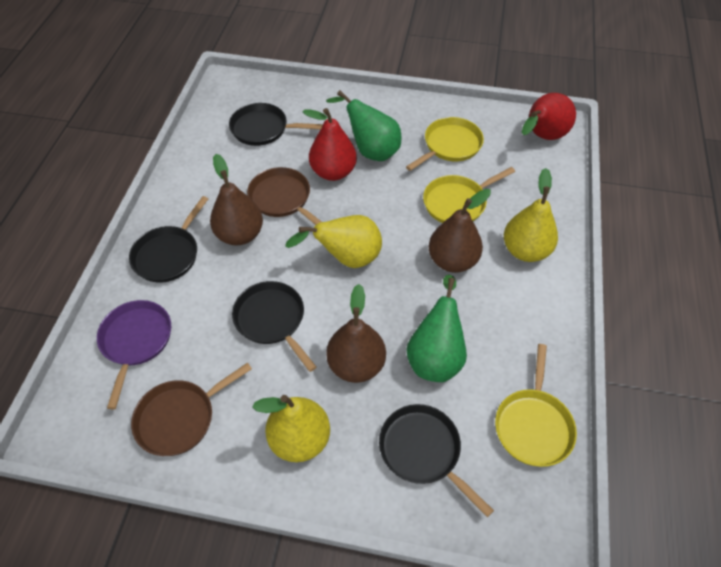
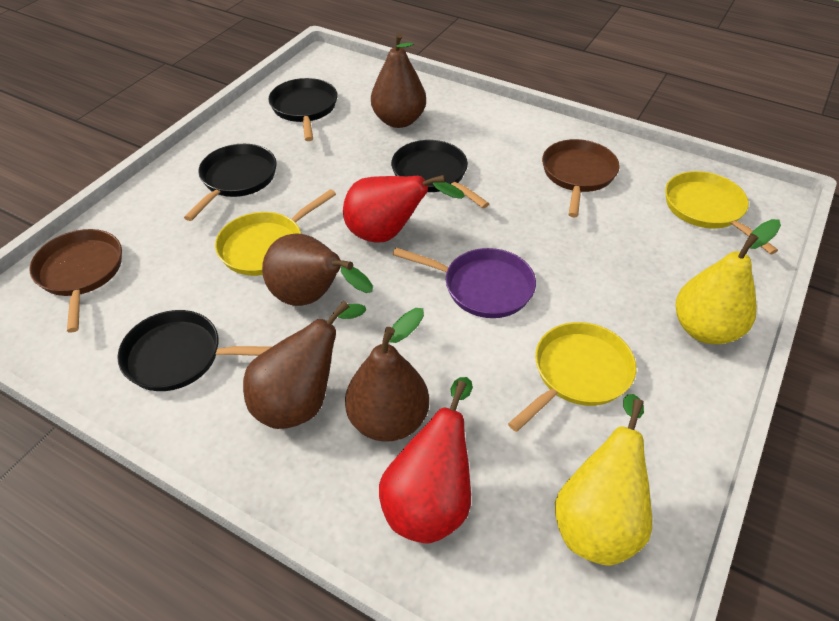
brown pear: [210,154,263,246] [326,284,386,383] [429,189,491,273] = 3 -> [243,301,366,429] [262,233,373,306] [345,308,429,442] [371,33,426,128] = 4
green pear: [326,90,401,161] [406,275,467,382] = 2 -> none = 0
yellow pear: [252,395,330,462] [285,215,382,268] [504,168,558,262] = 3 -> [555,394,652,566] [675,219,781,344] = 2

